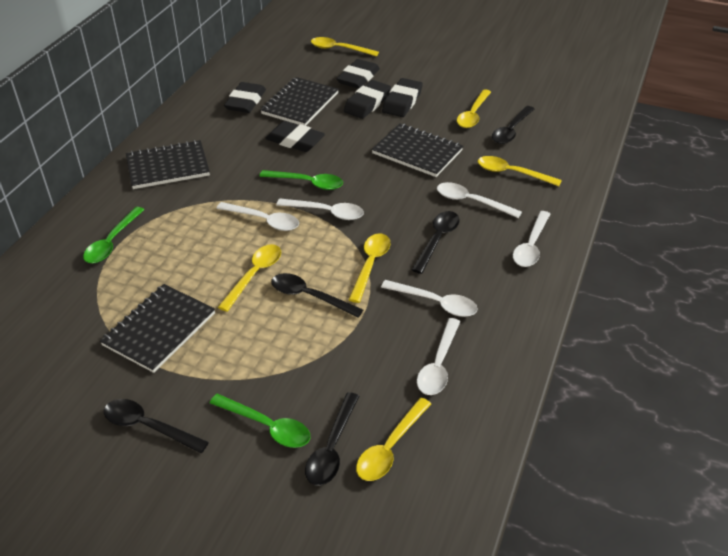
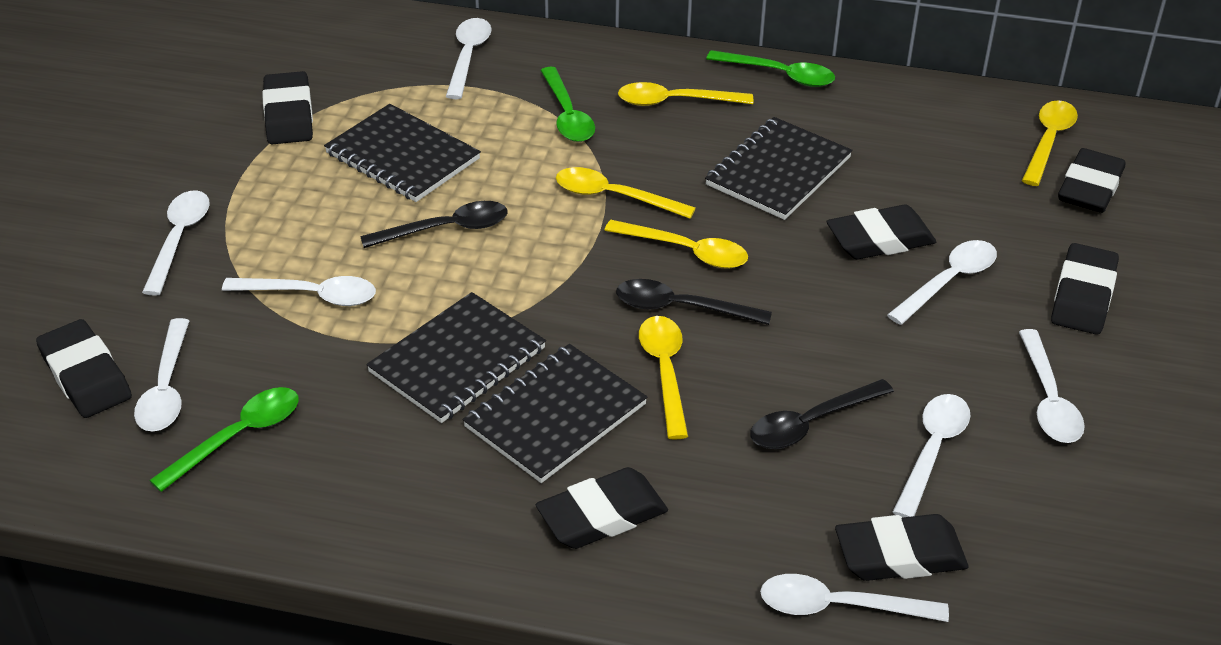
black eraser: [224,82,266,113] [265,121,325,152] [336,59,380,89] [343,80,391,119] [382,78,423,117] = 5 -> [36,319,132,418] [262,71,313,144] [536,467,668,549] [826,205,936,259] [835,514,969,581] [1051,243,1119,335] [1058,148,1125,213] = 7
black spoon: [104,399,209,453] [271,273,363,318] [305,392,360,486] [412,211,459,274] [492,106,534,144] = 5 -> [360,201,508,248] [616,279,772,325] [750,379,894,449] = 3
white spoon: [216,202,299,231] [276,198,364,220] [381,280,478,317] [417,318,460,395] [437,182,522,218] [513,211,550,267] = 6 -> [134,318,189,432] [142,190,210,296] [222,276,376,306] [446,18,492,99] [760,574,949,622] [887,240,997,325] [893,394,970,518] [1019,329,1085,443] = 8
yellow spoon: [218,244,281,312] [311,37,379,57] [348,233,391,303] [356,398,431,481] [457,89,491,128] [478,156,562,186] = 6 -> [556,167,696,219] [604,220,748,269] [618,82,753,106] [639,316,688,440] [1022,100,1078,186] = 5

